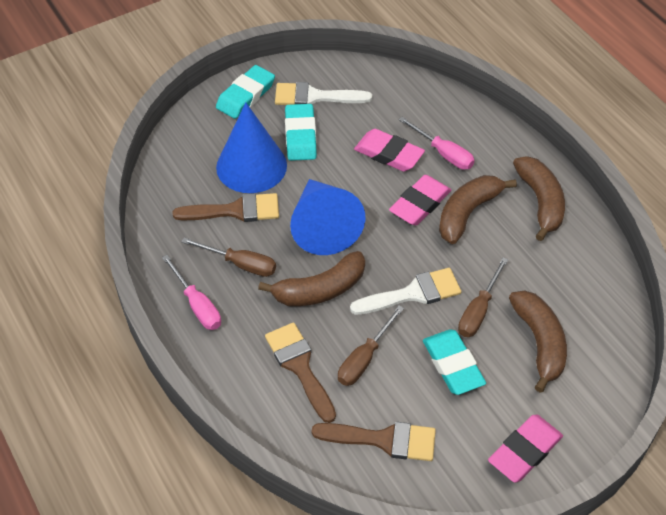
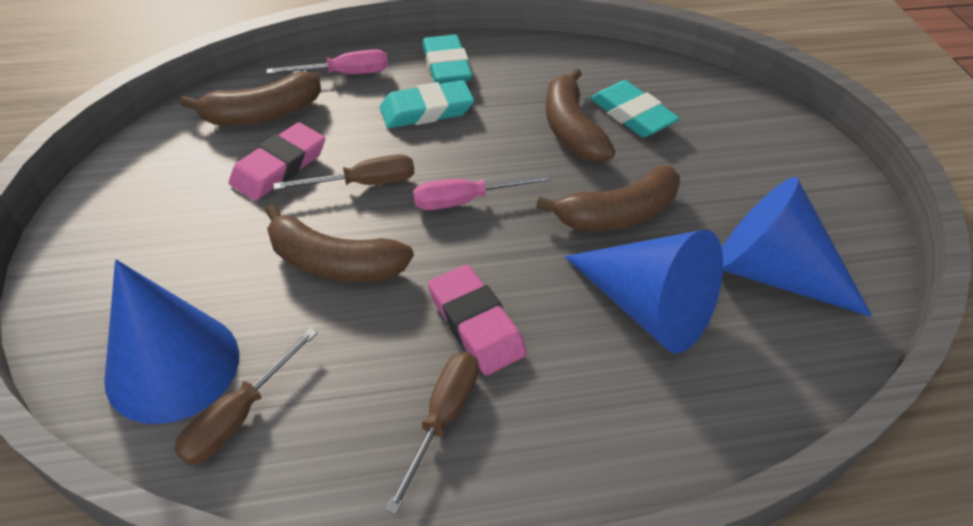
blue cone: [216,102,287,193] [290,179,366,255] = 2 -> [104,260,239,424] [565,229,723,354] [722,177,872,317] = 3
brown brush: [173,193,279,222] [265,322,336,423] [312,422,436,461] = 3 -> none = 0
pink eraser: [354,129,425,172] [389,175,451,226] [488,415,563,483] = 3 -> [229,122,325,201] [428,265,527,375] = 2
white brush: [275,82,372,105] [350,268,461,315] = 2 -> none = 0

